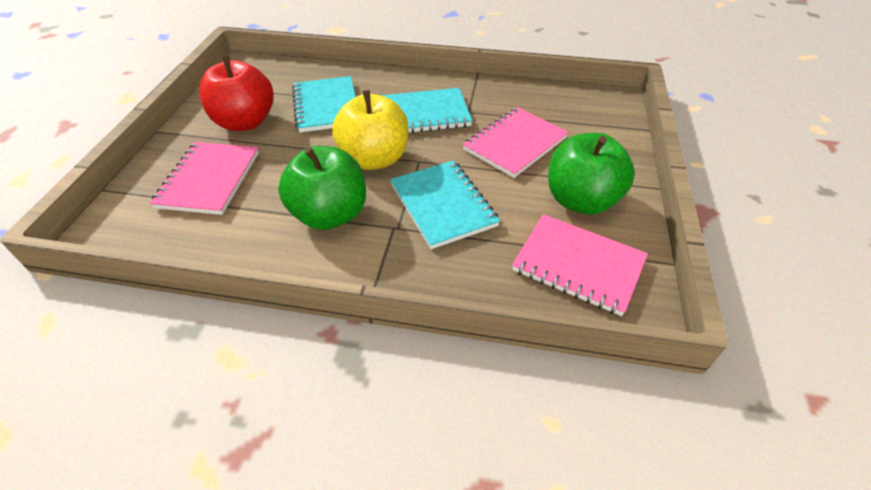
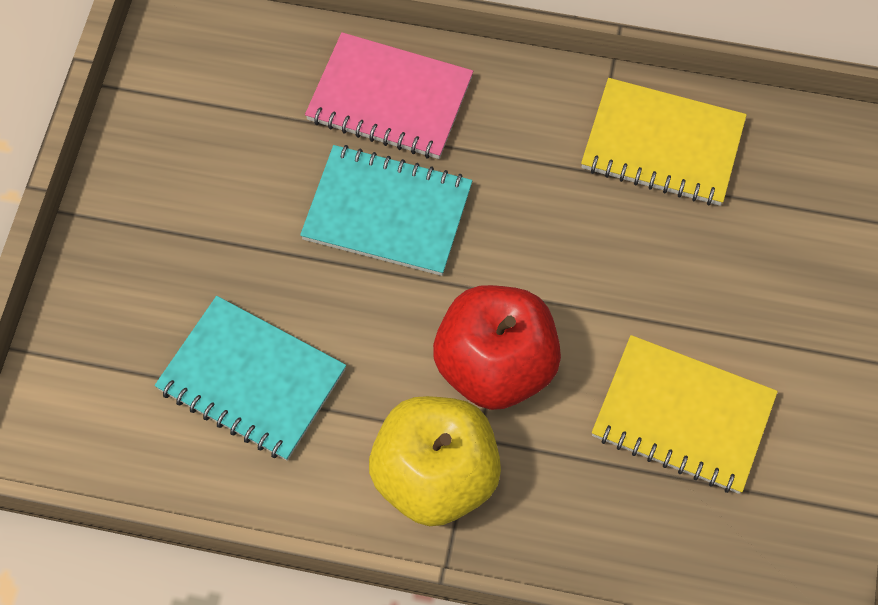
green apple: [278,146,366,230] [548,133,635,215] = 2 -> none = 0
pink notebook: [150,142,259,215] [463,107,569,178] [512,214,648,316] = 3 -> [305,32,473,159] = 1
turquoise notebook: [292,76,356,133] [380,88,472,133] [390,160,500,249] = 3 -> [154,296,346,461] [300,145,472,276] = 2
yellow notebook: none = 0 -> [581,78,747,206] [592,335,778,494] = 2

